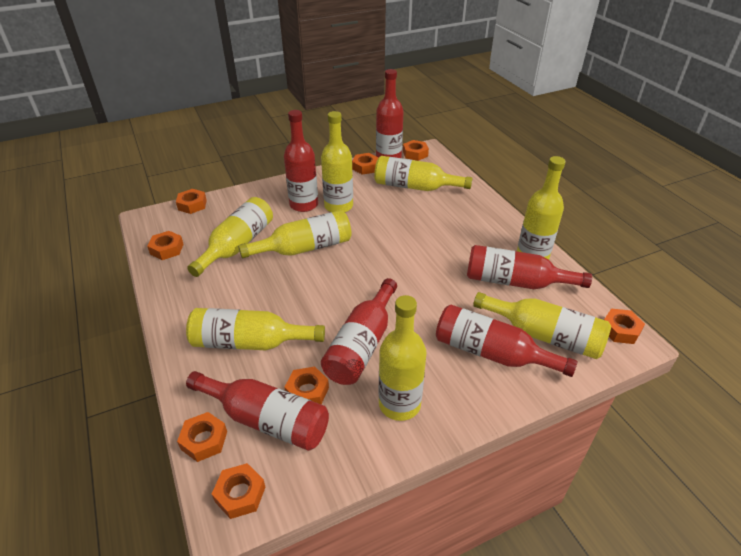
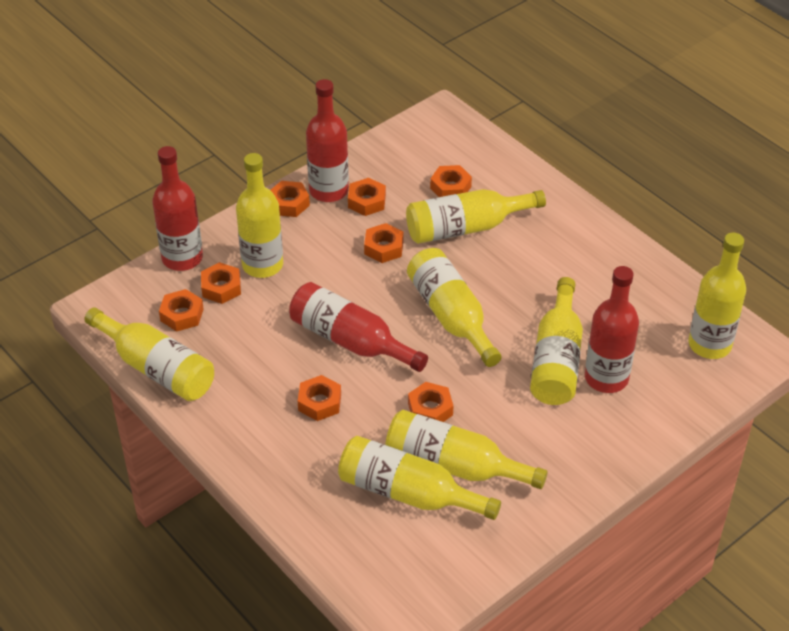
red bottle: [186,371,329,451] [284,110,318,212] [321,278,397,385] [376,69,404,158] [436,305,577,377] [467,245,592,289] = 6 -> [152,146,203,271] [289,282,428,372] [306,79,349,202] [585,266,639,393] = 4

